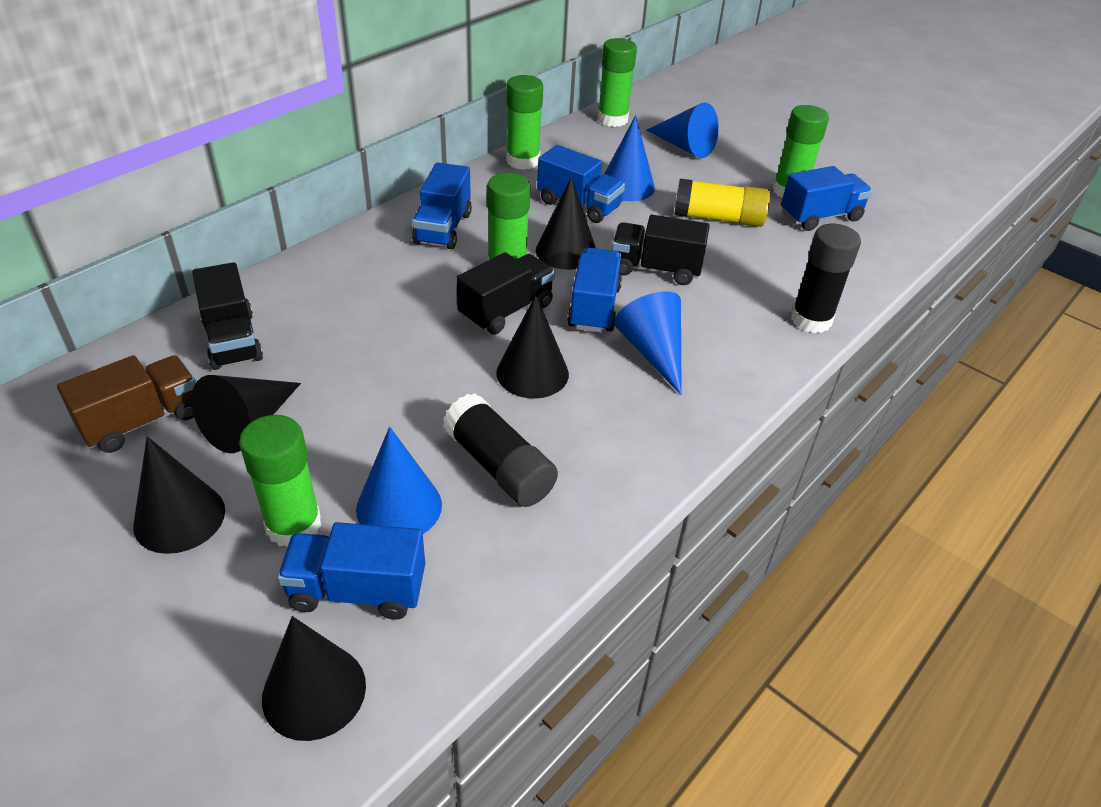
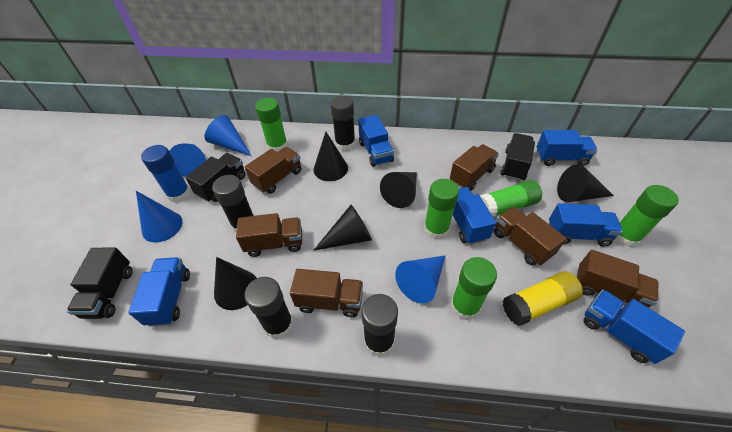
black glue stick: [443,393,558,507] [791,224,861,333] = 2 -> [212,175,254,233] [245,277,294,339] [330,96,356,151] [361,294,398,357] = 4
blue glue stick: none = 0 -> [141,145,191,203] = 1
blue truck: [277,522,425,620] [412,162,472,249] [537,145,625,223] [567,248,622,333] [781,166,872,231] = 5 -> [128,257,190,326] [358,115,394,167] [453,187,496,245] [536,130,598,166] [549,203,623,247] [583,290,685,364] = 6
brown truck: [57,355,196,453] = 1 -> [236,213,302,257] [245,147,302,194] [290,269,363,317] [450,144,499,191] [494,206,566,266] [576,250,658,308] = 6

